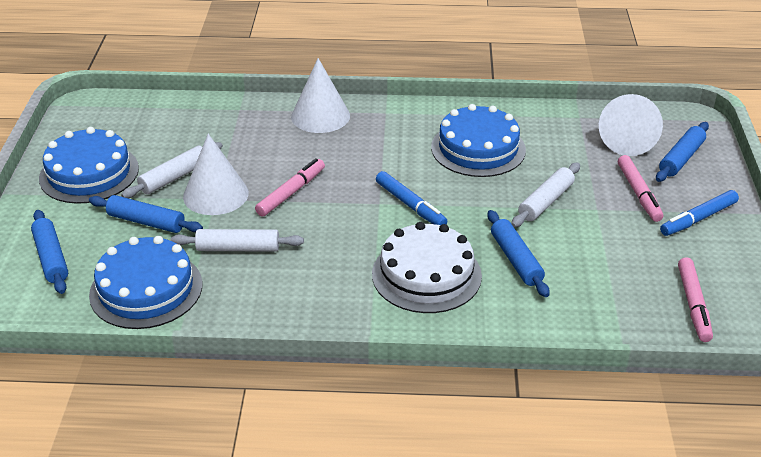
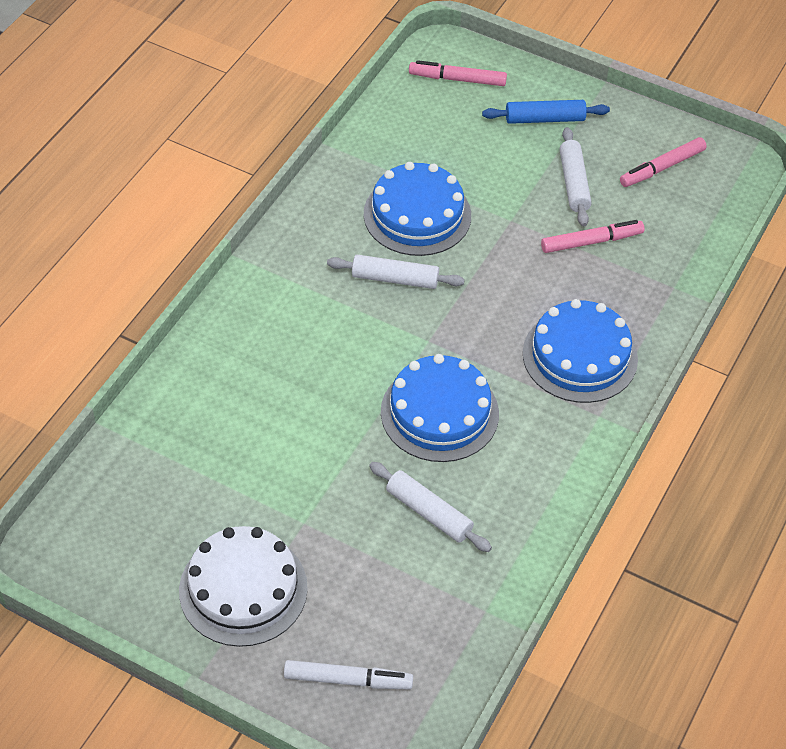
blue marker: [376,171,447,225] [660,190,739,236] = 2 -> none = 0
blue rolling pin: [31,210,68,294] [89,195,203,233] [487,210,550,297] [656,122,709,182] = 4 -> [482,100,610,124] = 1
white cone: [183,134,249,215] [291,58,350,133] [599,94,663,156] = 3 -> none = 0
white marker: none = 0 -> [284,660,413,690] = 1

